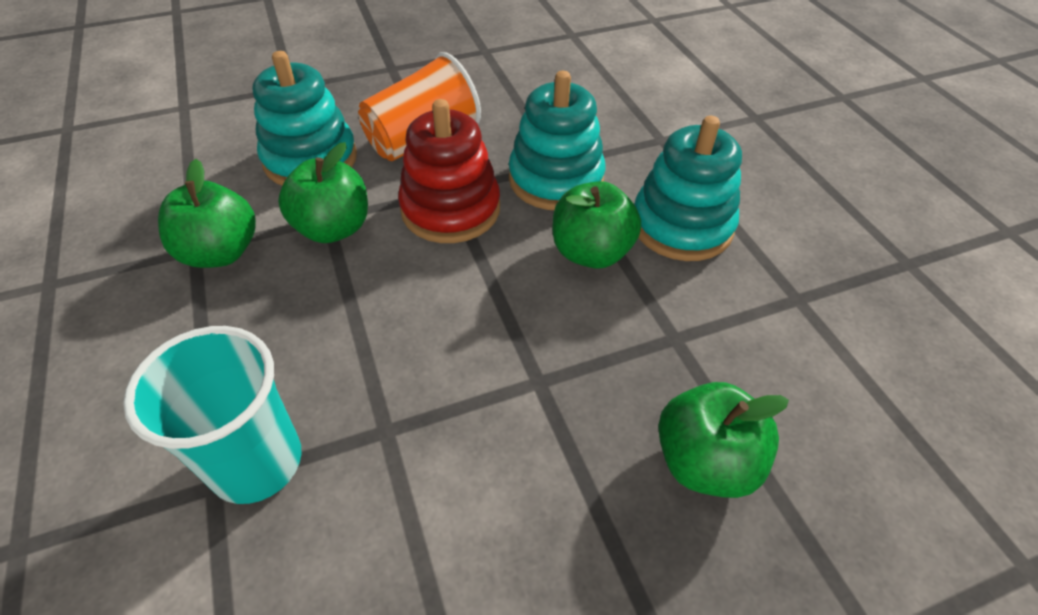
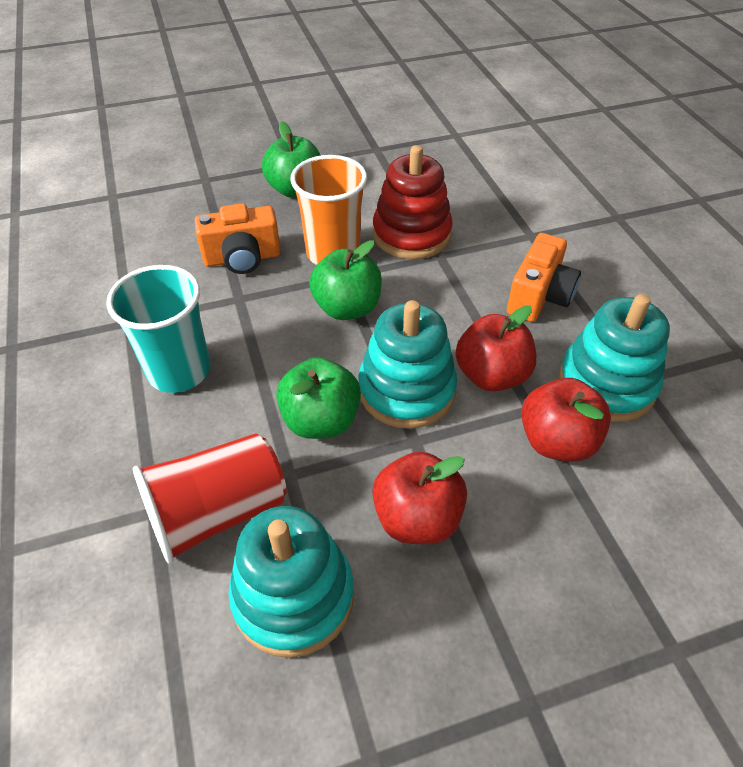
green apple: [158,159,256,268] [278,142,368,243] [553,181,641,269] [658,382,789,498] = 4 -> [262,121,321,198] [276,357,361,439] [309,240,382,320] = 3
orange camera: none = 0 -> [195,203,281,274] [507,233,581,322] = 2
red apple: none = 0 -> [372,451,467,544] [456,305,537,391] [521,378,611,462] = 3
red cup: none = 0 -> [133,433,286,564] = 1

